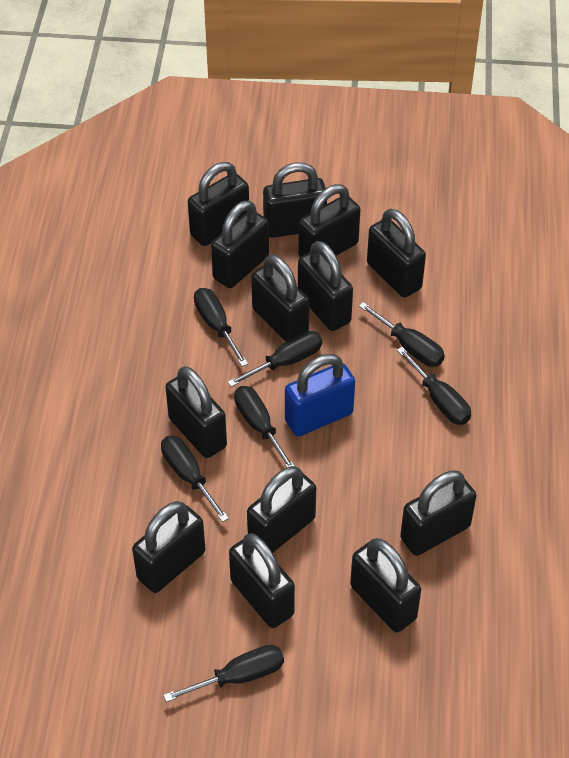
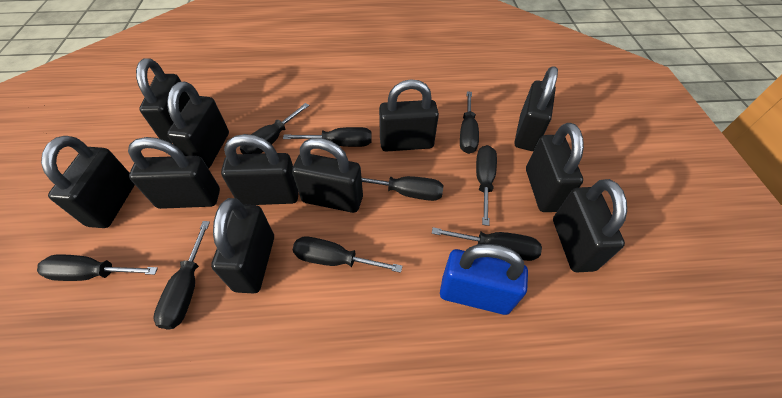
black padlock: [132,501,205,593] [165,366,227,458] [188,162,249,246] [211,200,269,288] [229,533,295,628] [247,466,316,553] [251,254,309,342] [263,162,327,238] [298,184,360,257] [298,241,353,331] [350,538,421,632] [367,209,426,298] [400,470,477,556] = 13 -> [41,136,135,228] [128,137,220,209] [136,58,190,144] [167,82,229,169] [211,198,274,294] [221,134,299,205] [292,138,363,213] [379,79,439,152] [514,66,558,151] [526,123,584,212] [553,179,627,272] = 11
black screwdriver: [161,436,229,522] [163,645,284,702] [194,288,248,367] [227,331,322,387] [234,386,294,467] [359,302,445,367] [397,347,471,425] = 7 -> [37,254,158,281] [153,221,210,329] [240,103,309,154] [283,127,372,147] [293,236,402,273] [362,176,443,201] [432,227,542,261] [460,91,479,154] [476,145,497,226] = 9

